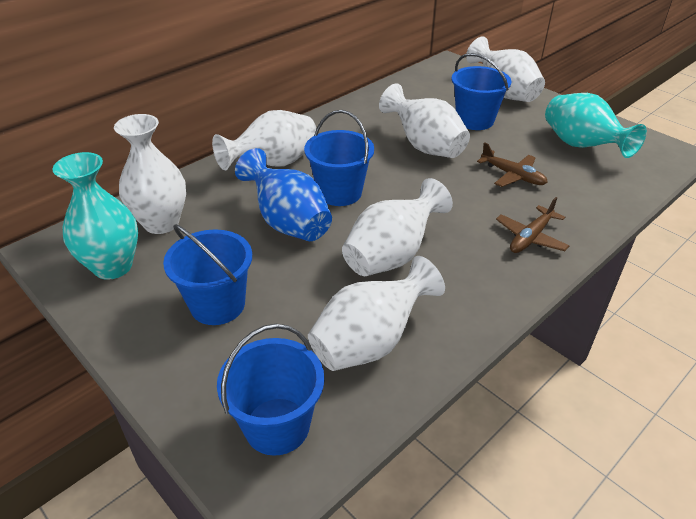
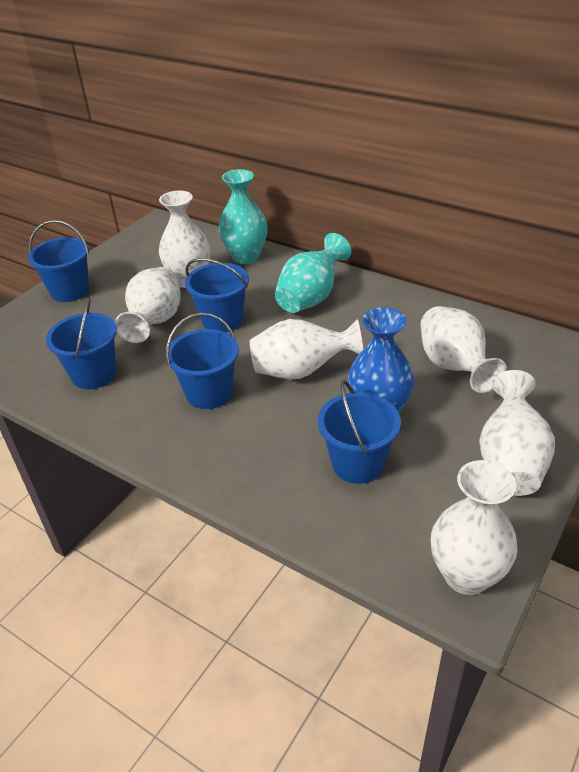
blue bucket: [163,224,252,325] [217,324,324,456] [304,110,374,206] [451,53,511,130] = 4 -> [28,220,89,302] [46,298,117,389] [166,313,239,409] [185,258,249,332] [318,380,401,484] = 5
brown plane: [477,142,548,187] [496,197,569,253] = 2 -> none = 0

